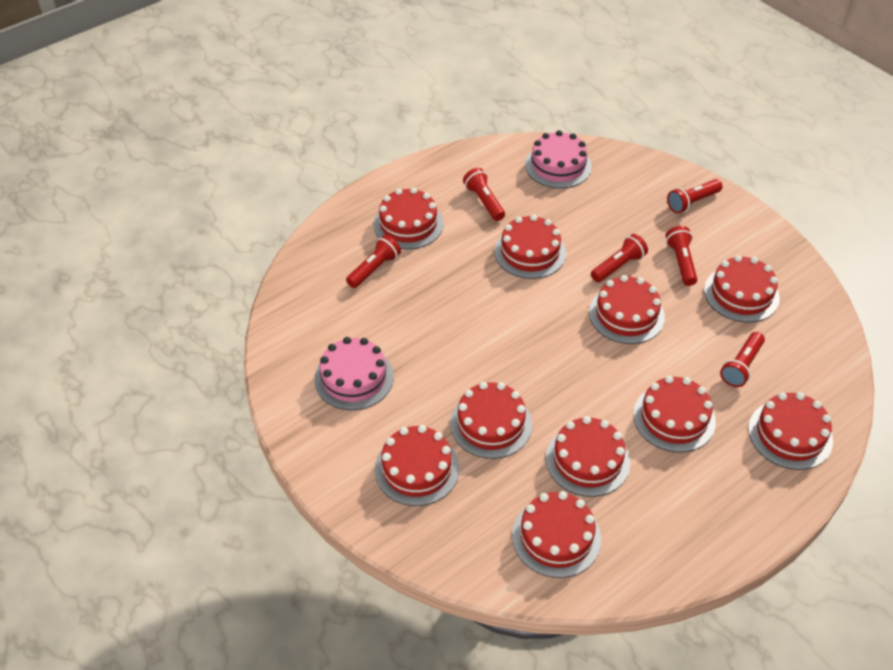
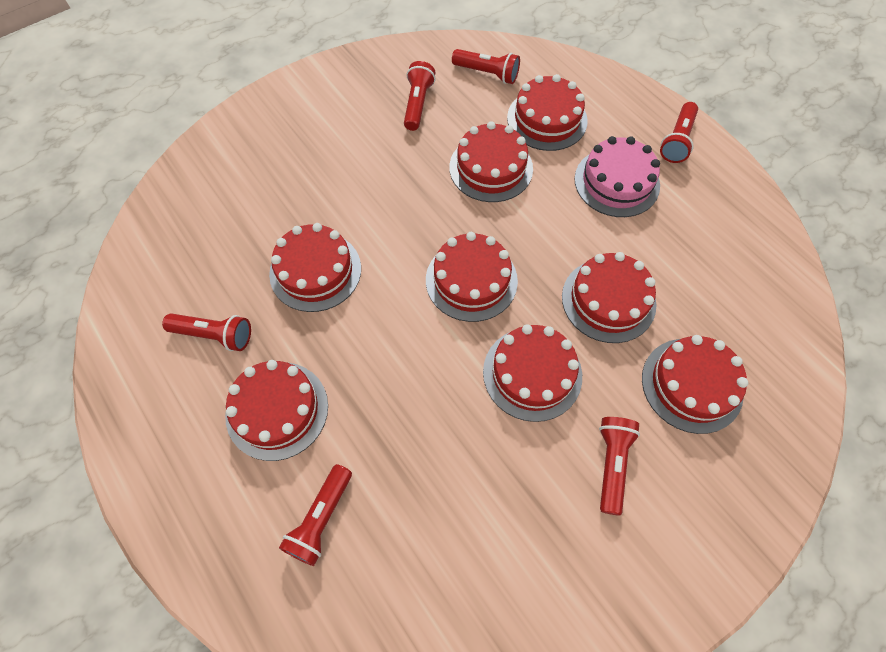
pink cake: [314,337,394,410] [525,130,592,189] = 2 -> [574,136,660,217] = 1
red cake: [374,187,443,249] [375,425,459,506] [450,382,532,459] [494,214,566,279] [512,491,601,578] [546,416,630,497] [589,275,665,344] [633,376,716,453] [704,255,780,323] [748,392,833,470] = 10 -> [225,360,328,461] [269,223,361,312] [426,232,518,322] [449,121,533,202] [483,324,582,422] [507,74,588,151] [562,252,656,343] [642,335,748,434] = 8

